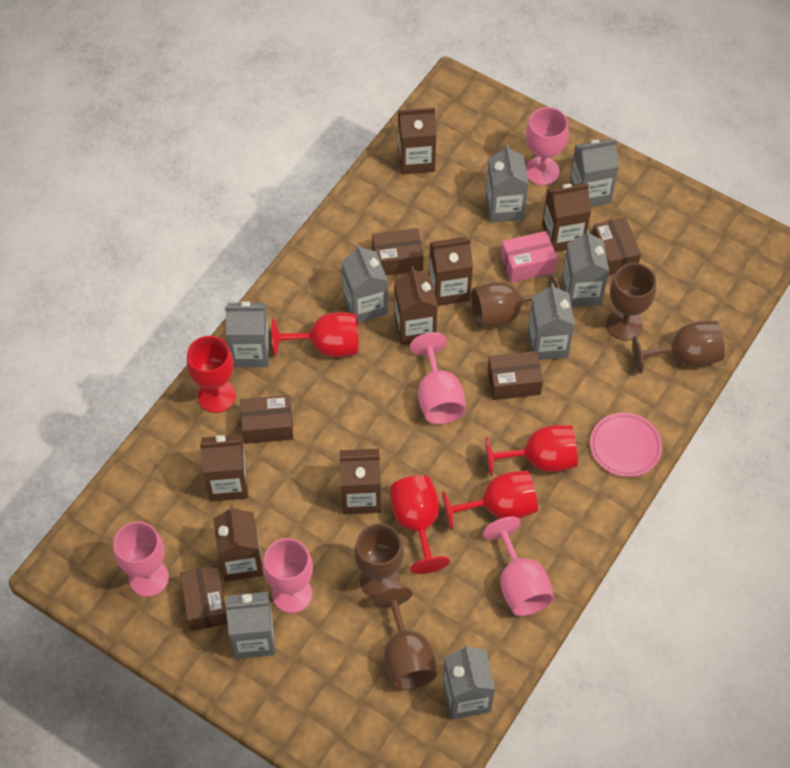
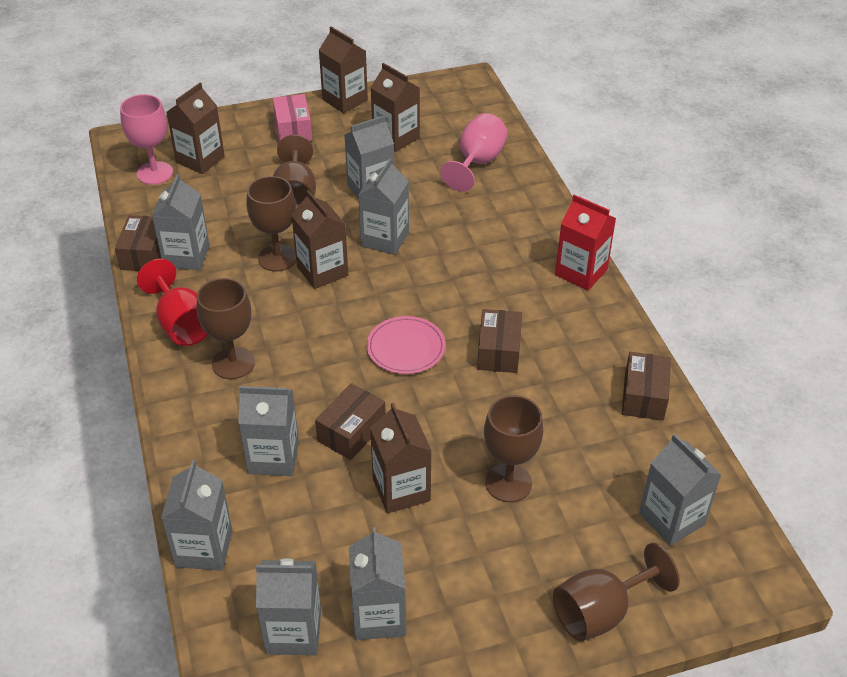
brown box: [180,565,228,631] [240,395,293,444] [372,228,423,275] [487,351,543,400] [592,217,641,276] = 5 -> [115,215,161,271] [315,383,386,460] [477,309,522,373] [622,352,671,421] = 4
brown carton: [200,434,248,502] [213,505,263,582] [340,449,381,514] [394,266,438,345] [398,108,436,175] [429,237,473,306] [542,183,591,252] = 7 -> [166,83,225,174] [291,190,348,289] [319,26,368,113] [370,63,420,152] [370,403,432,514] = 5
pink goblet: [114,521,169,597] [263,538,313,613] [410,332,466,424] [483,517,554,616] [526,107,569,185] = 5 -> [120,94,173,185] [441,113,508,192] = 2
red carton: none = 0 -> [555,195,616,290] = 1
red goblet: [187,336,236,413] [272,312,359,357] [390,475,450,574] [442,470,538,530] [485,425,578,476] = 5 -> [137,259,208,346] = 1

